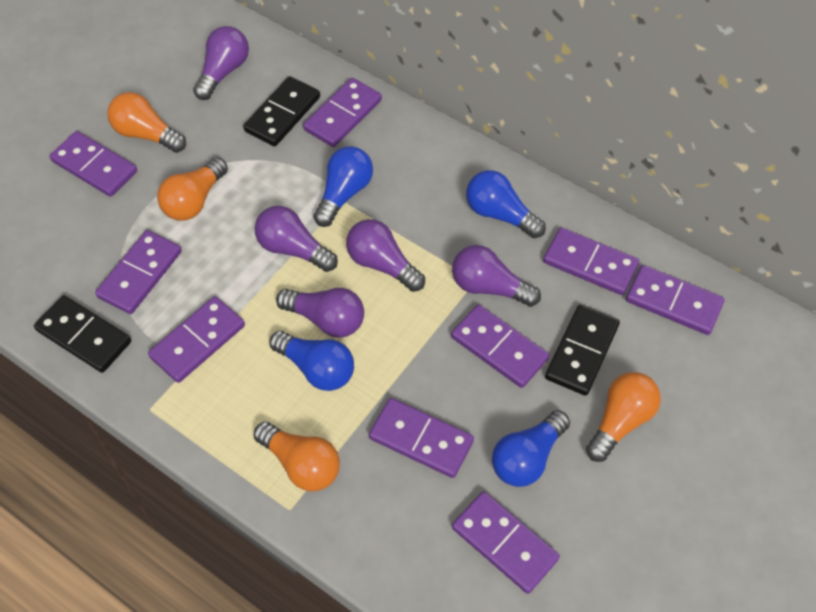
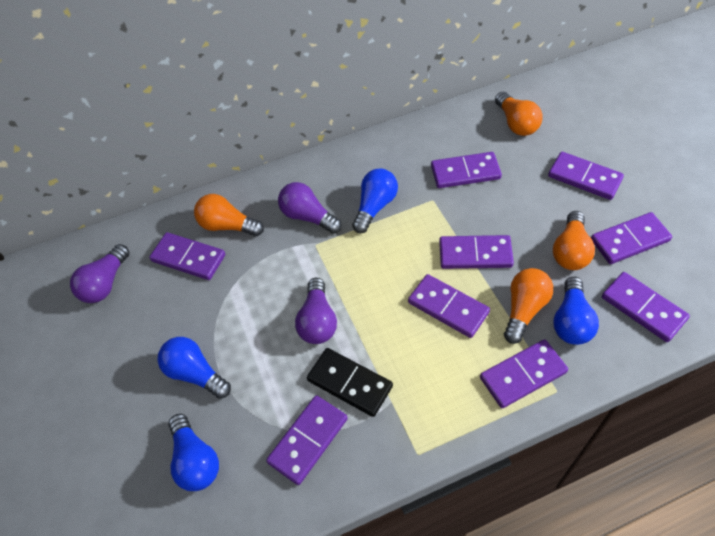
black domino: [34,295,131,373] [243,76,320,147] [545,304,620,396] = 3 -> [307,348,393,417] = 1
purple light bulb: [193,26,249,100] [255,206,338,272] [276,288,364,338] [346,219,425,292] [452,245,541,307] = 5 -> [70,244,130,303] [278,182,342,234] [295,278,337,344] = 3

